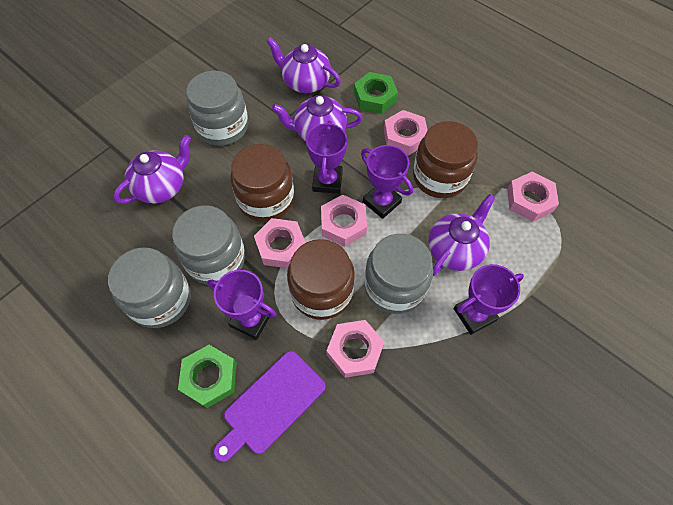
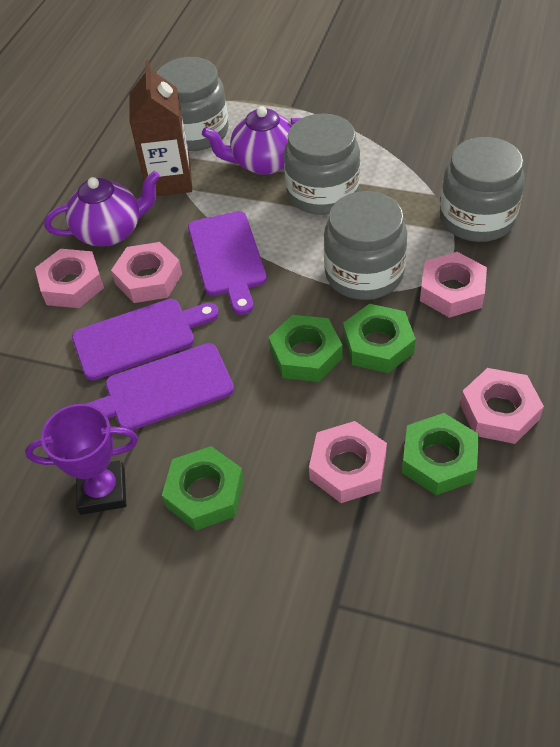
brown carton: none = 0 -> [130,60,192,196] = 1
brown jar: [231,144,294,222] [287,239,355,320] [413,121,478,198] = 3 -> none = 0
green nut: [178,345,237,408] [354,72,398,114] = 2 -> [162,446,244,530] [269,315,342,382] [343,304,416,373] [402,413,479,495] = 4
purple cutting board: [213,351,326,462] = 1 -> [72,299,219,380] [86,343,234,430] [188,211,267,315] = 3
purple teapot: [113,135,191,204] [266,37,341,93] [272,95,363,141] [428,194,495,276] = 4 -> [44,171,160,246] [202,106,302,175] = 2
purple trophy: [207,270,276,340] [306,121,347,194] [361,145,413,219] [453,264,524,335] = 4 -> [25,404,138,515] = 1

